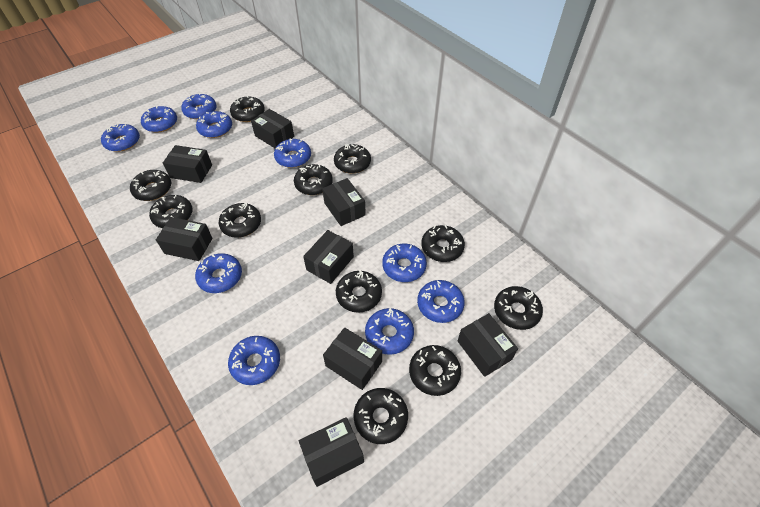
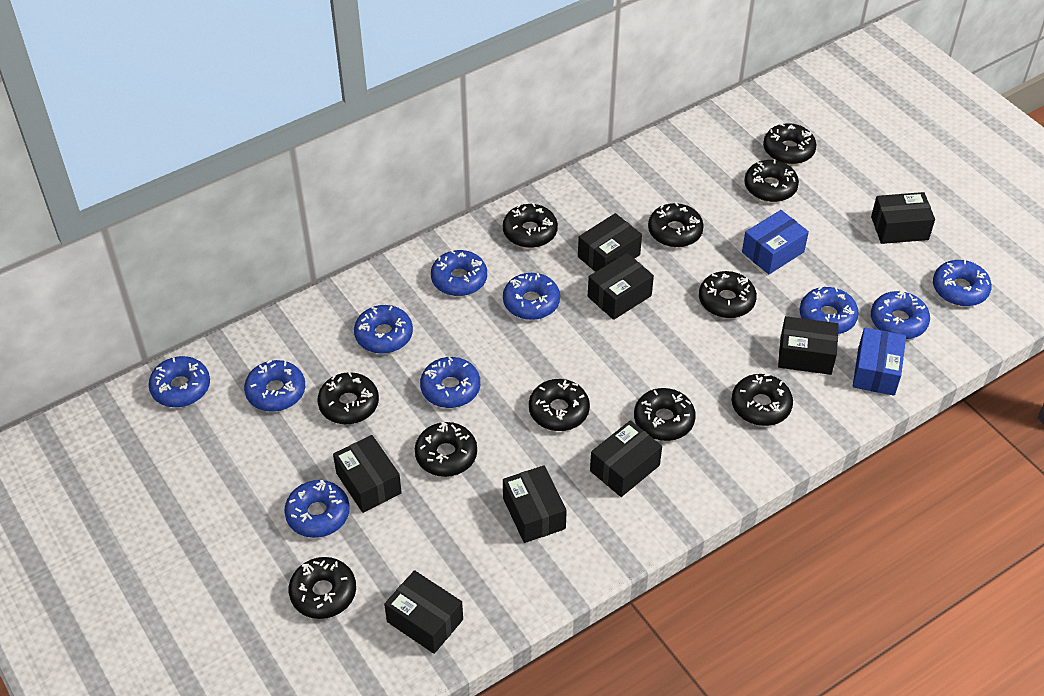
blue box: none = 0 -> [742,210,809,274] [853,327,906,396] = 2

